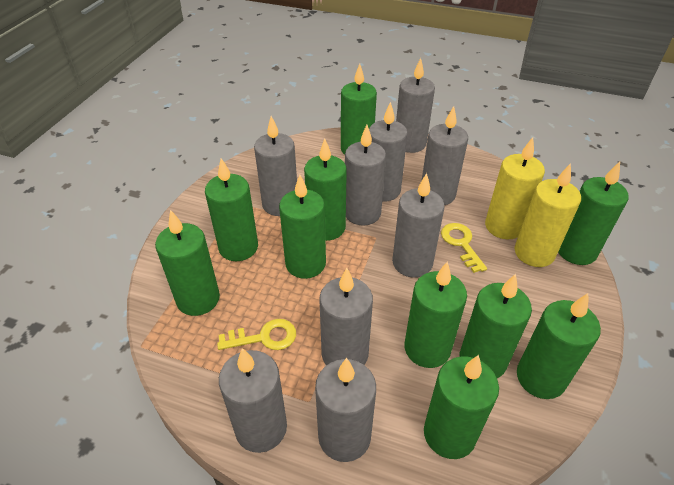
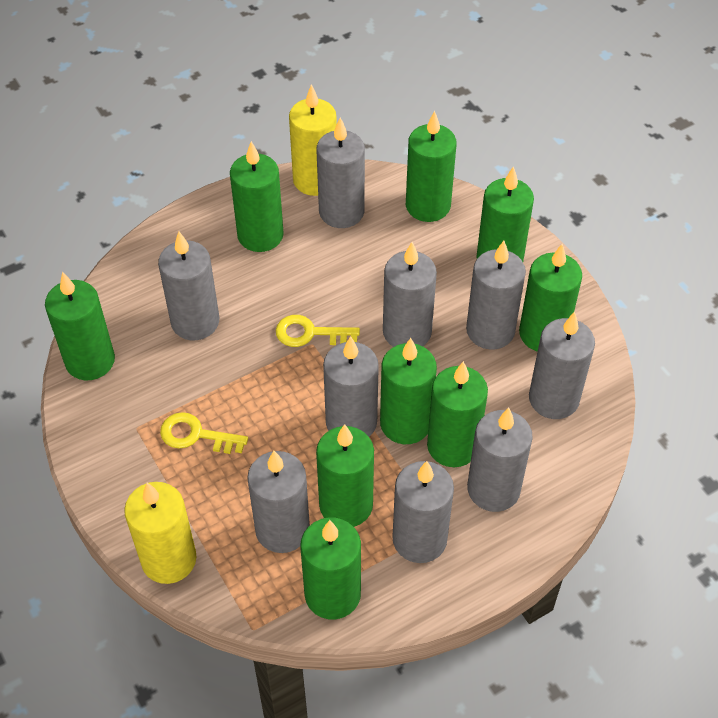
green candle: [155,210,220,316] [205,158,258,261] [279,175,326,279] [304,139,347,241] [341,64,377,155] [405,261,467,368] [424,355,499,459] [459,274,532,378] [517,293,601,399] [558,162,629,265] = 10 -> [45,272,115,381] [230,141,284,252] [300,517,361,619] [316,424,374,527] [380,338,437,444] [406,111,457,222] [427,361,488,467] [476,166,534,262] [519,244,582,352] = 9

